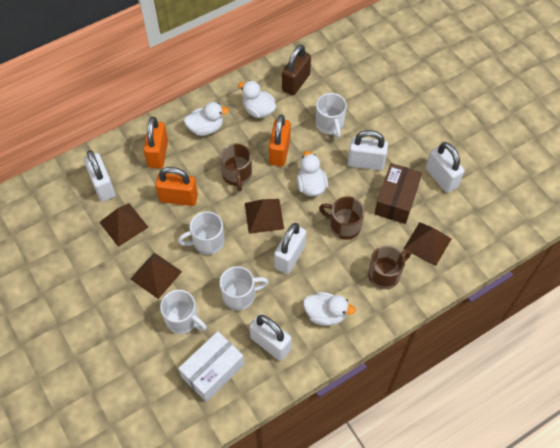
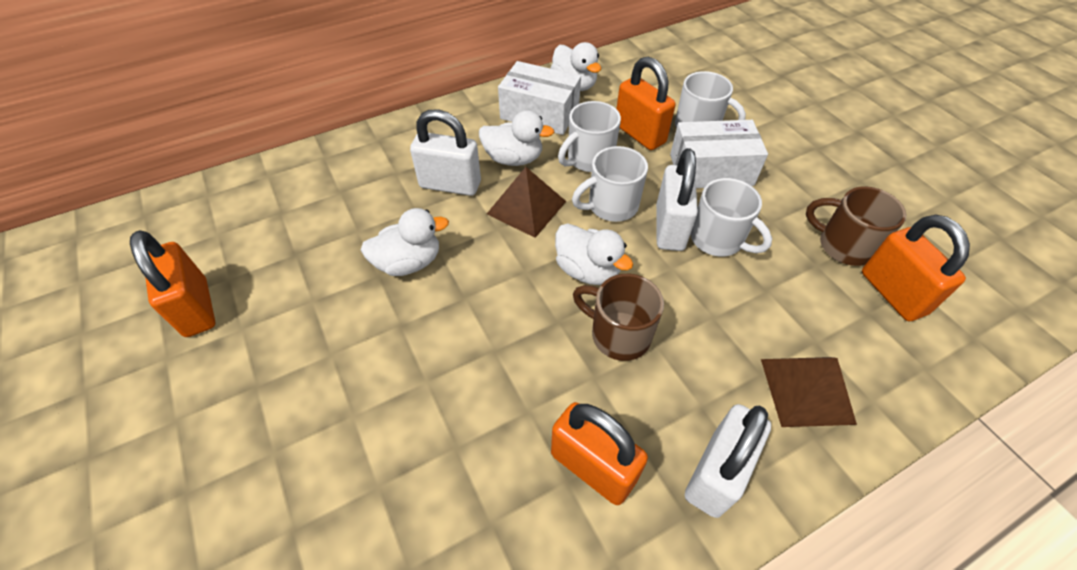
brown box: [374,163,422,224] = 1 -> none = 0
brown mug: [220,143,252,191] [319,196,365,240] [368,245,411,289] = 3 -> [573,274,664,361] [806,187,906,266] = 2
brown padlock: [282,45,311,95] = 1 -> none = 0
brown pyramid: [99,203,148,247] [131,253,182,299] [245,199,284,234] [403,222,451,266] = 4 -> [487,167,566,238] [761,357,857,427] = 2
orange padlock: [143,117,168,168] [155,167,198,206] [269,114,291,167] = 3 -> [130,230,216,337] [551,402,648,505] [616,57,675,150] [862,215,970,321] = 4
white box: [178,331,244,402] = 1 -> [498,61,581,135] [670,120,768,188] = 2
white padlock: [84,150,115,202] [249,314,291,361] [274,223,306,274] [348,130,388,170] [426,142,464,193] = 5 -> [410,109,481,196] [656,148,698,251] [685,404,771,518] = 3

